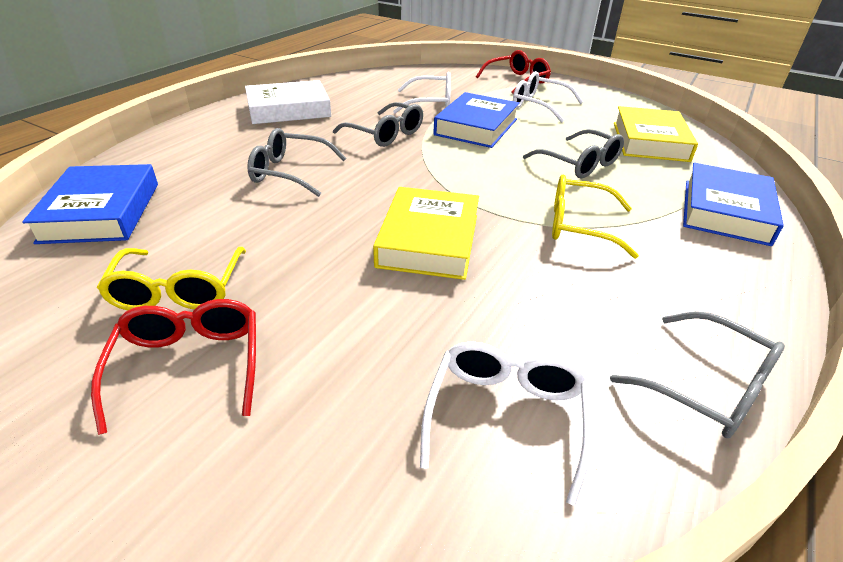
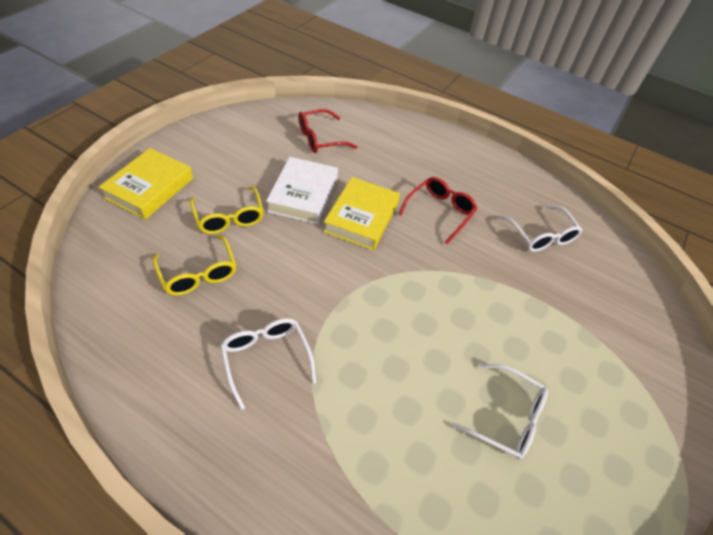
blue book: [22,164,158,244] [433,92,519,148] [683,162,784,246] = 3 -> none = 0
grey glasses: [247,128,346,197] [333,102,423,147] [523,129,624,178] [610,311,785,438] = 4 -> none = 0

